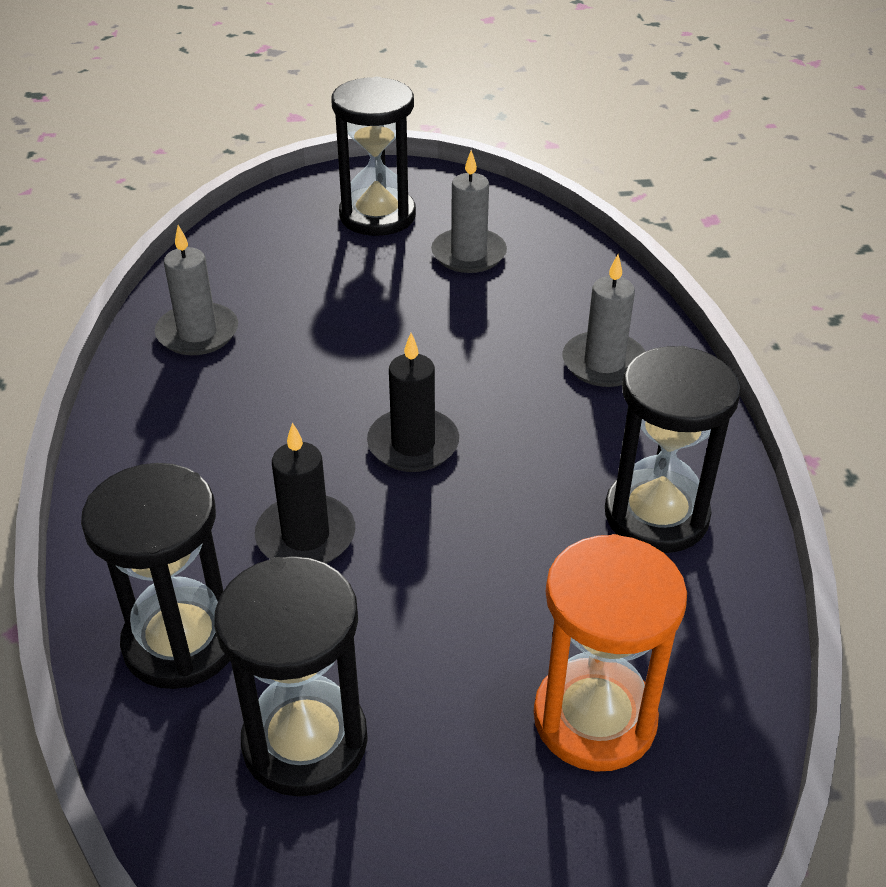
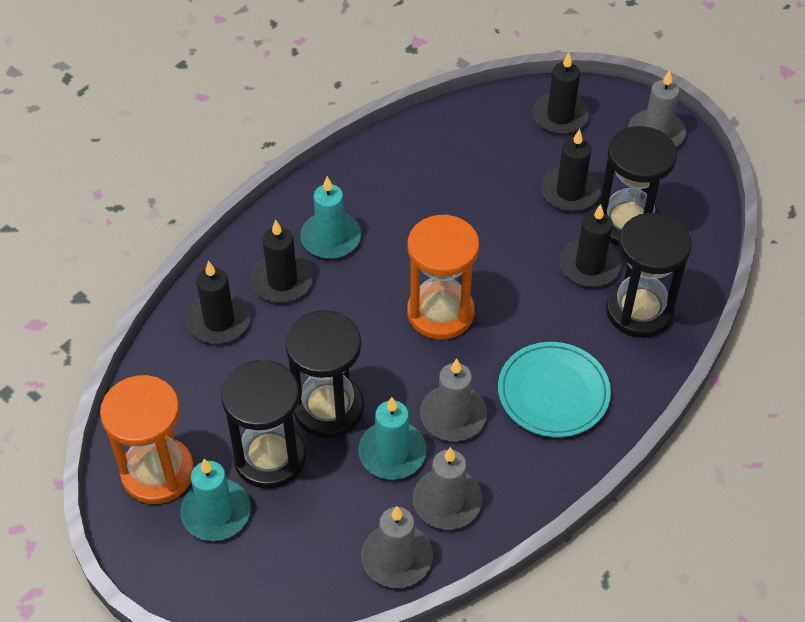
black candle: [255,422,355,564] [367,333,459,472] = 2 -> [187,261,251,344] [251,220,313,303] [532,52,590,134] [541,129,601,212] [560,204,622,287] = 5
grey candle: [155,225,238,355] [431,150,507,273] [563,254,645,387] = 3 -> [361,506,433,588] [413,447,483,530] [420,358,487,441] [628,70,686,147] = 4
orange hourglass: [534,534,687,772] = 1 -> [100,375,194,504] [407,215,479,340] = 2
turquoise candle: none = 0 -> [180,459,251,541] [300,176,361,259] [358,397,427,479] = 3
turquoise plate: none = 0 -> [498,342,611,437] = 1

